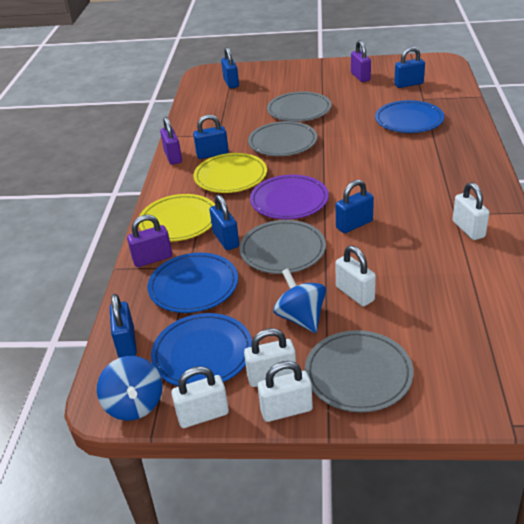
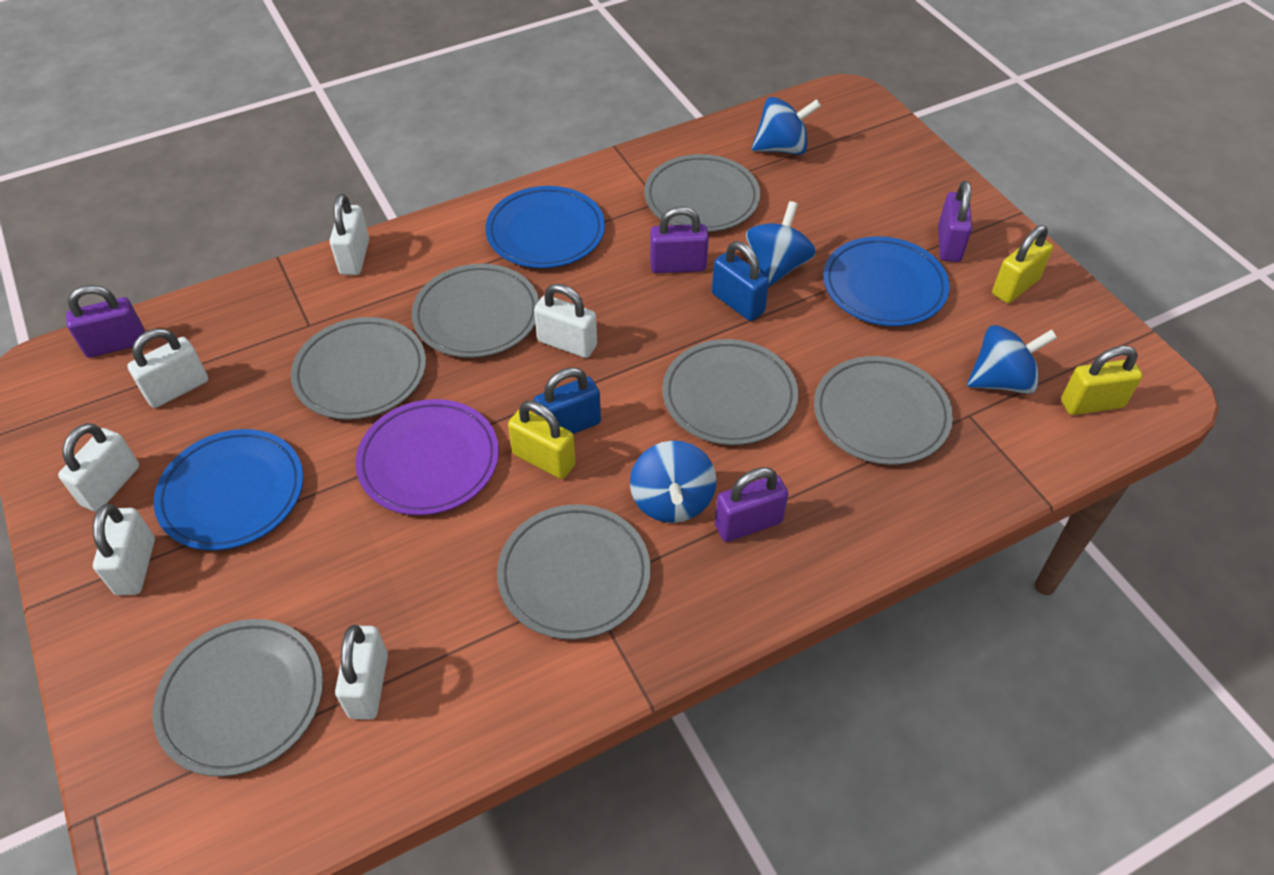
blue padlock: [110,294,137,358] [193,114,229,159] [209,195,239,250] [221,47,239,88] [336,180,374,233] [394,47,425,88] = 6 -> [533,367,601,434] [712,241,769,321] = 2
blue spinning top: [97,356,162,421] [274,268,326,333] = 2 -> [630,441,717,523] [746,201,816,287] [752,97,821,155] [967,325,1057,394] = 4
grey plate: [240,220,326,274] [248,121,317,156] [267,91,331,122] [305,330,414,412] = 4 -> [152,619,323,777] [291,317,426,420] [412,264,539,358] [497,504,651,640] [644,154,760,232] [662,339,798,445] [814,356,953,465] = 7
purple padlock: [127,215,172,267] [160,117,182,165] [351,40,371,82] = 3 -> [66,285,145,358] [650,206,709,273] [715,467,788,542] [938,181,972,262] = 4
white padlock: [171,366,229,428] [244,328,296,387] [258,361,313,422] [335,246,376,306] [453,182,489,240] = 5 -> [58,423,139,512] [93,504,155,595] [127,329,208,408] [330,194,369,275] [335,625,388,720] [534,283,597,358] = 6
yellow padlock: none = 0 -> [508,401,576,479] [992,225,1053,303] [1061,346,1143,415] = 3
yellow plate: [139,194,215,241] [193,153,267,193] = 2 -> none = 0

